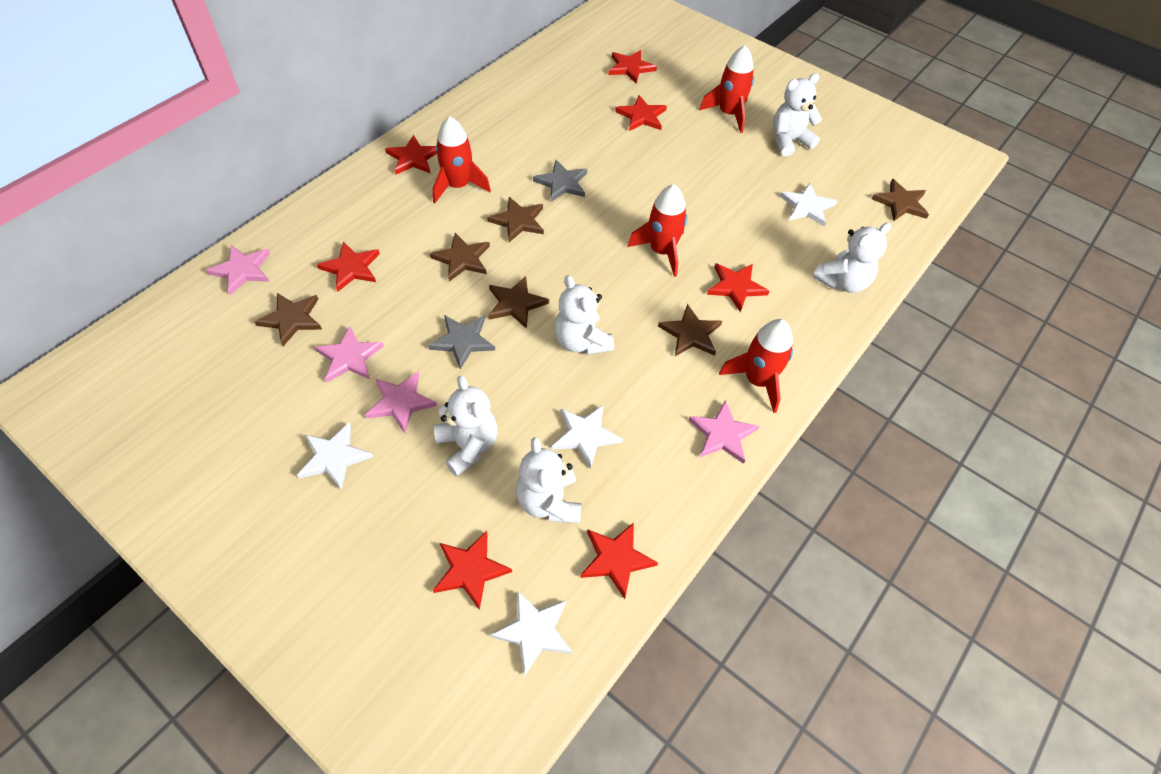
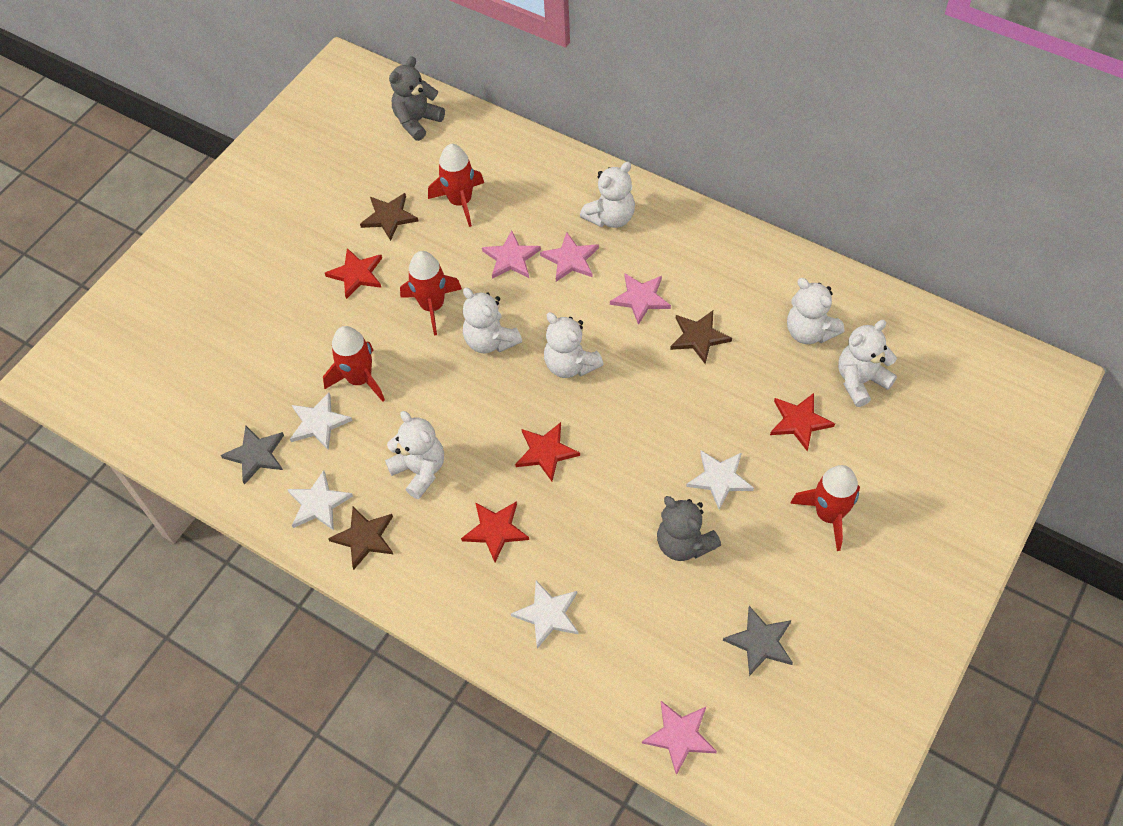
brown star: [255,293,322,346] [430,233,490,282] [487,197,544,242] [488,276,549,329] [658,304,722,356] [872,179,929,221] = 6 -> [328,507,393,570] [360,193,419,241] [670,311,732,364] = 3
grey teddy bear: none = 0 -> [389,56,445,141] [657,496,721,561] = 2
red star: [317,242,380,292] [385,135,437,175] [433,531,512,610] [580,522,658,599] [608,50,657,84] [615,95,667,131] [707,263,770,312] = 7 -> [325,248,382,299] [461,501,529,562] [515,422,580,481] [770,393,835,451] = 4
white teddy bear: [434,376,497,477] [516,437,581,523] [554,275,614,355] [773,73,822,156] [813,223,891,293] = 5 -> [385,411,444,499] [463,288,522,354] [544,312,604,378] [580,162,635,228] [787,278,844,344] [838,320,897,407] = 6

